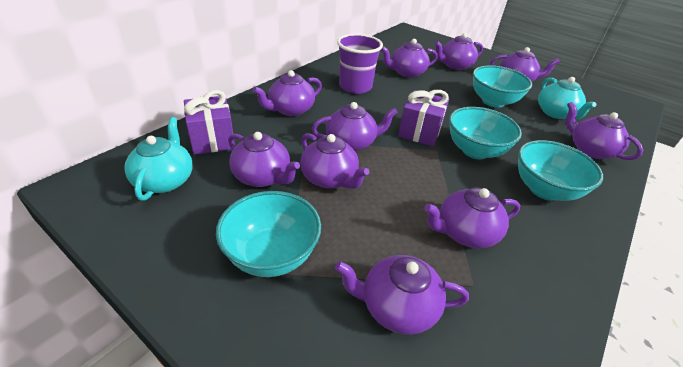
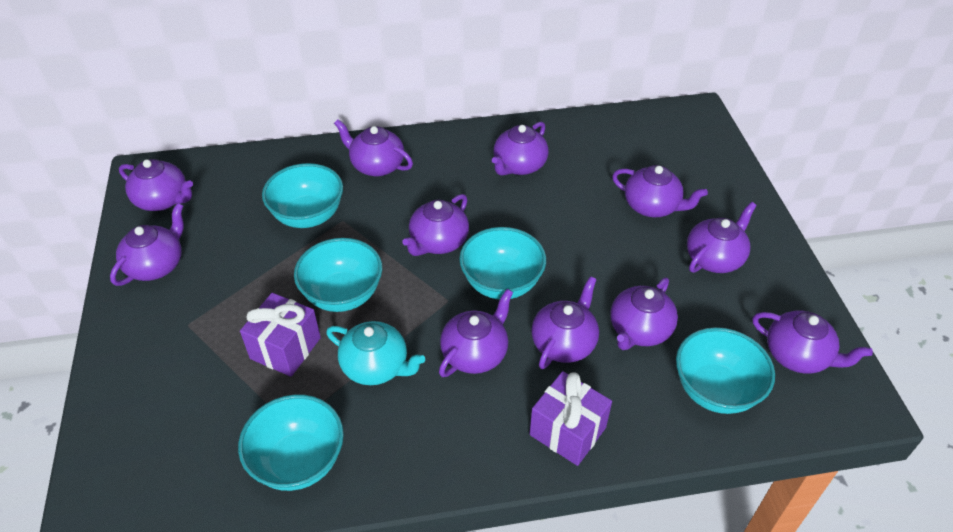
purple cup: [337,34,383,94] = 1 -> none = 0
purple teapot: [228,132,300,187] [253,70,322,116] [300,133,369,189] [312,102,398,151] [335,255,469,335] [381,39,438,78] [424,188,520,248] [434,33,483,70] [490,47,560,82] [566,102,643,160] = 10 -> [110,203,184,286] [119,159,193,211] [334,119,413,177] [402,194,469,256] [439,289,513,377] [492,122,548,176] [531,276,599,369] [610,277,678,350] [612,165,708,217] [687,202,757,273] [752,311,873,374] = 11
turquoise bowl: [216,191,321,277] [449,107,522,159] [473,65,532,108] [518,140,603,201] = 4 -> [238,394,344,491] [262,163,343,228] [294,238,382,312] [459,227,546,299] [676,327,775,414] = 5
turquoise teapot: [124,117,193,201] [538,77,597,119] = 2 -> [326,321,425,385] = 1

